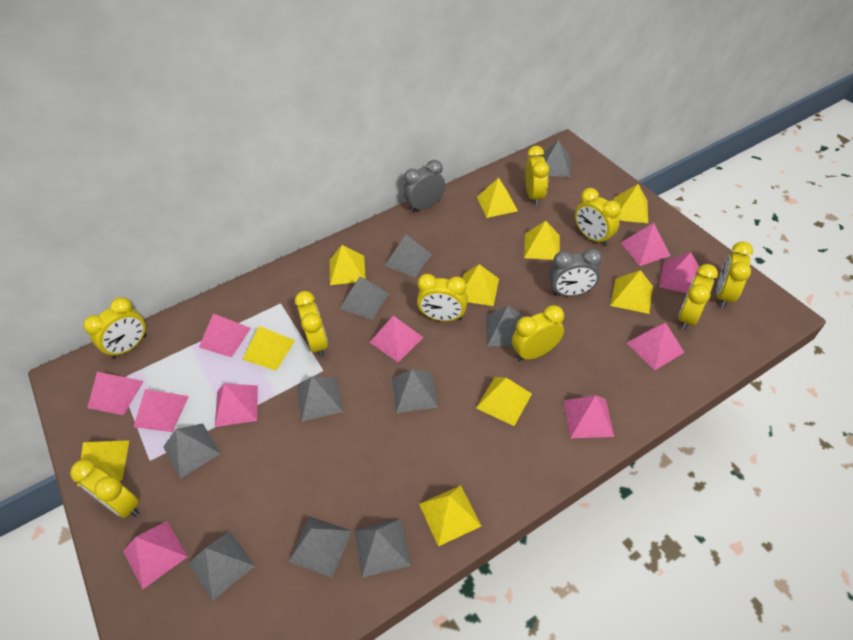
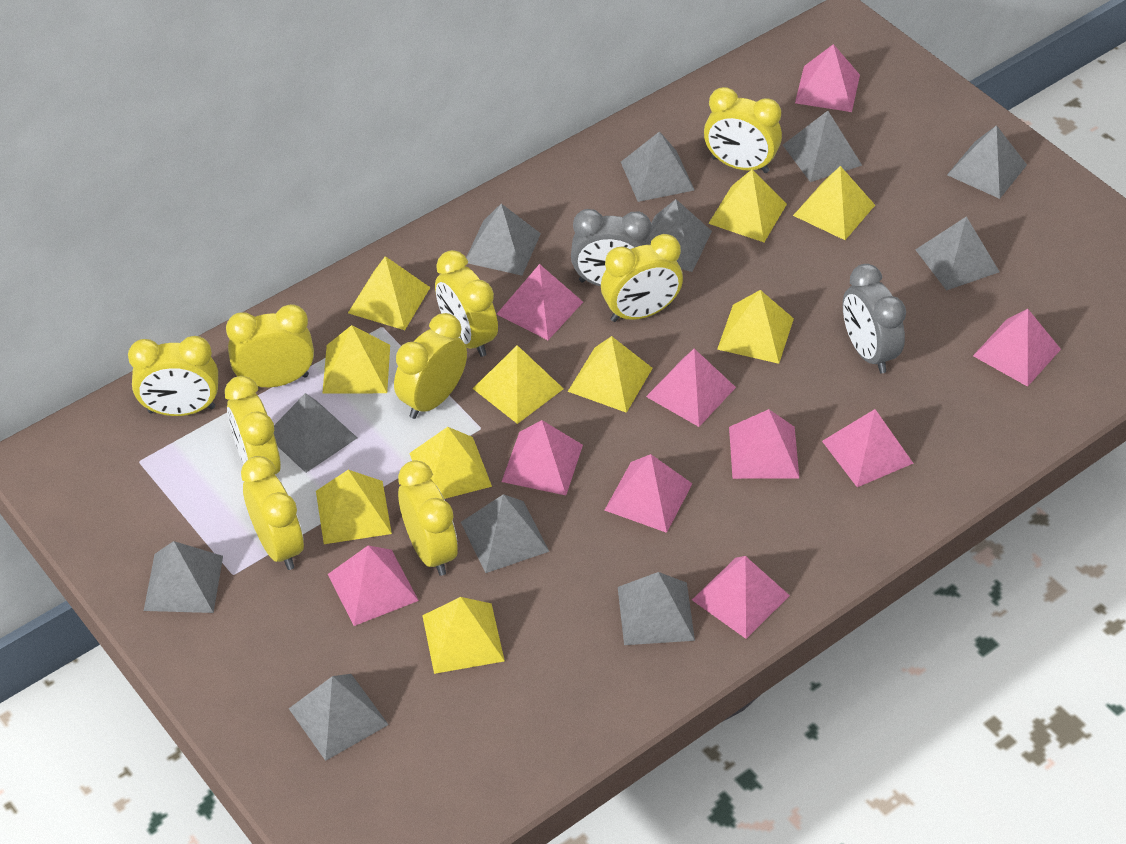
grey pyramid: [163,423,221,479] [188,531,255,601] [288,516,352,578] [297,376,343,421] [340,276,389,320] [354,519,410,578] [385,235,432,277] [392,369,438,413] [486,306,524,346] [540,140,570,177] = 10 -> [144,541,223,613] [274,393,357,473] [289,674,389,761] [461,494,550,573] [466,204,541,276] [618,572,695,645] [621,131,694,202] [649,199,712,272] [783,111,862,182] [915,216,1000,291] [947,125,1027,199] = 11

